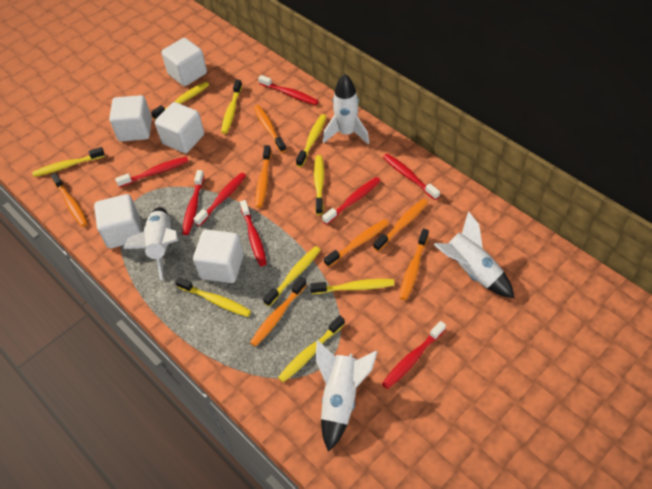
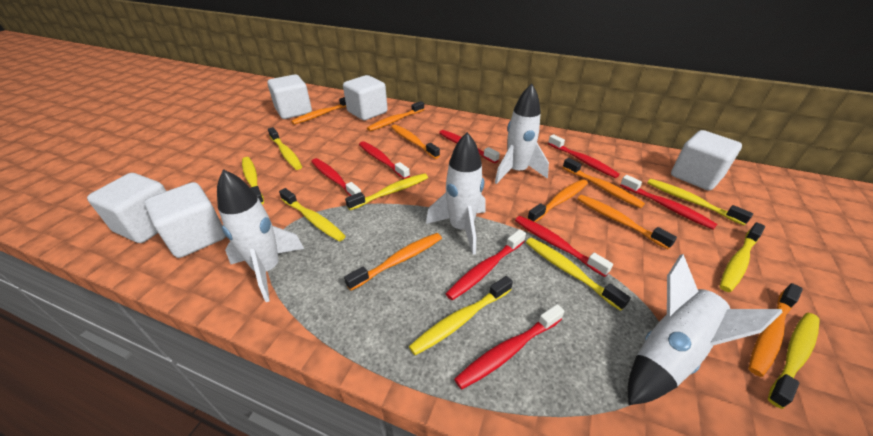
orange toothbrush: [51,173,88,227] [250,277,307,347] [254,105,286,153] [255,145,271,208] [324,219,389,267] [373,199,428,252] [399,229,429,300] = 7 -> [291,97,346,124] [344,233,442,291] [367,101,424,131] [391,124,440,159] [527,179,588,222] [563,158,645,208] [577,195,677,249] [749,283,803,377] = 8

